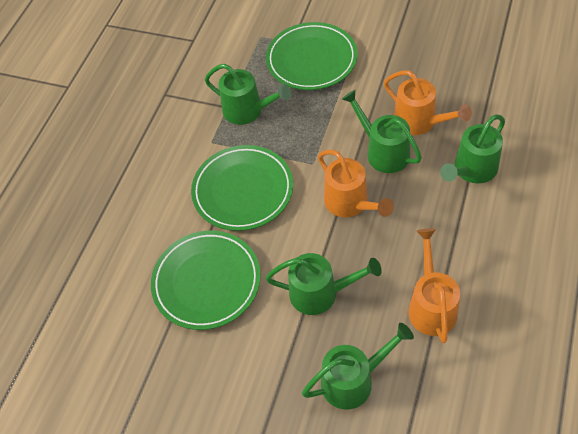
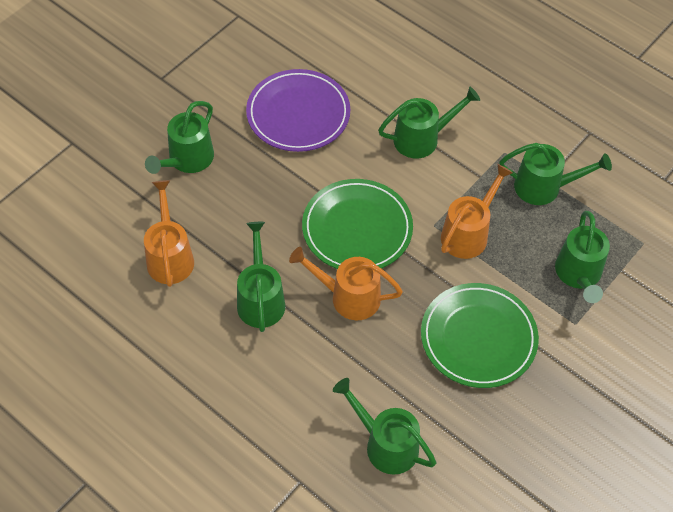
green plate: [151,231,261,330] [191,145,293,231] [266,22,357,90] = 3 -> [302,179,413,269] [421,283,539,388] = 2
green watering can: [205,64,291,125] [265,253,382,315] [302,323,414,410] [342,90,422,173] [440,114,505,183] = 5 -> [145,101,214,174] [237,222,285,332] [333,378,436,475] [378,87,480,158] [499,143,612,205] [555,211,610,303] = 6
purple plate: none = 0 -> [246,69,350,152] = 1

